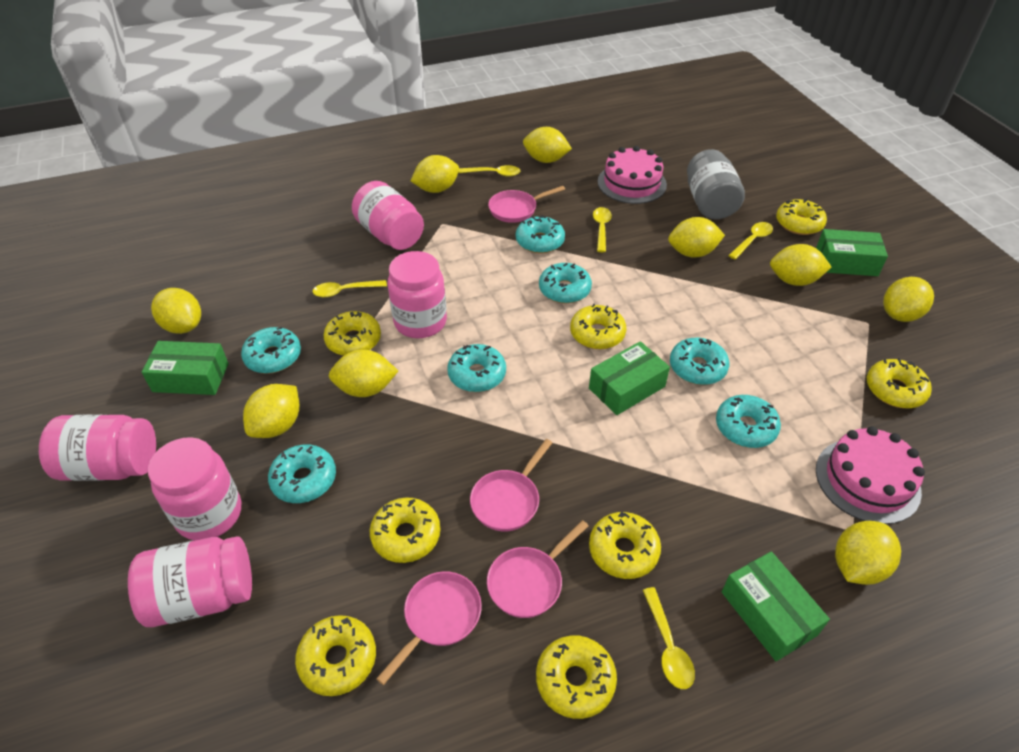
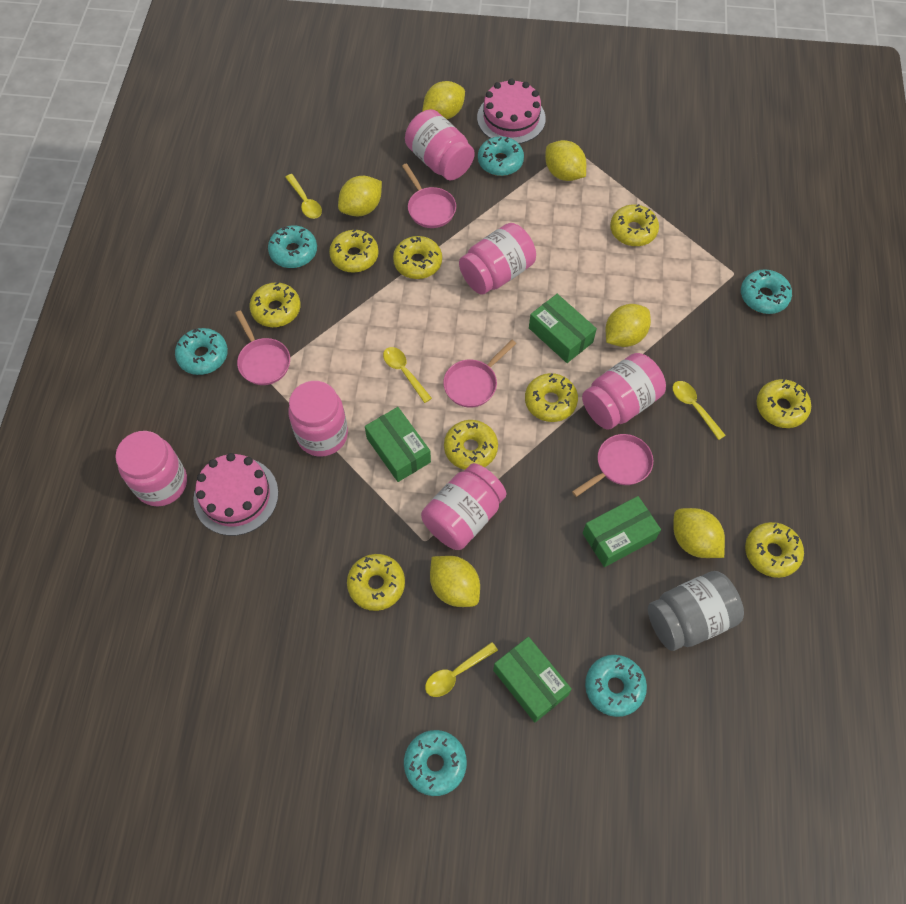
pink jar: [39,414,156,481] [128,537,252,627] [148,437,241,541] [352,181,424,250] [388,251,447,338] = 5 -> [116,431,187,506] [288,381,348,457] [405,109,475,181] [421,463,506,550] [459,223,536,295] [582,353,666,430] = 6
turquoise donut: [241,327,301,374] [268,444,336,503] [447,344,506,392] [516,215,565,254] [539,263,592,304] [670,338,729,385] [716,395,781,448] = 7 -> [175,328,228,375] [268,226,317,268] [404,730,467,796] [478,136,524,176] [585,655,647,717] [741,269,792,314] = 6
yellow donut: [295,615,376,696] [323,311,381,356] [370,498,441,563] [536,635,617,719] [570,304,626,349] [589,512,661,579] [776,199,827,235] [867,358,932,408] = 8 -> [250,282,301,327] [329,229,379,273] [347,554,405,611] [393,236,442,279] [444,420,498,470] [525,373,578,422] [610,204,659,246] [745,522,804,578] [756,379,811,428] = 9
yellow lemon: [151,288,201,334] [243,384,299,438] [329,350,398,397] [411,155,459,193] [523,127,572,163] [668,217,725,257] [770,244,831,286] [835,521,901,585] [883,277,934,322] = 9 -> [338,176,382,216] [422,81,465,119] [430,556,480,607] [545,140,586,181] [606,304,651,347] [673,508,725,558] = 6
yellow spoon: [312,280,387,298] [459,165,520,177] [593,207,612,252] [643,587,695,689] [728,222,773,259] = 5 -> [285,174,322,219] [383,347,432,403] [425,642,498,697] [672,381,726,440] = 4

